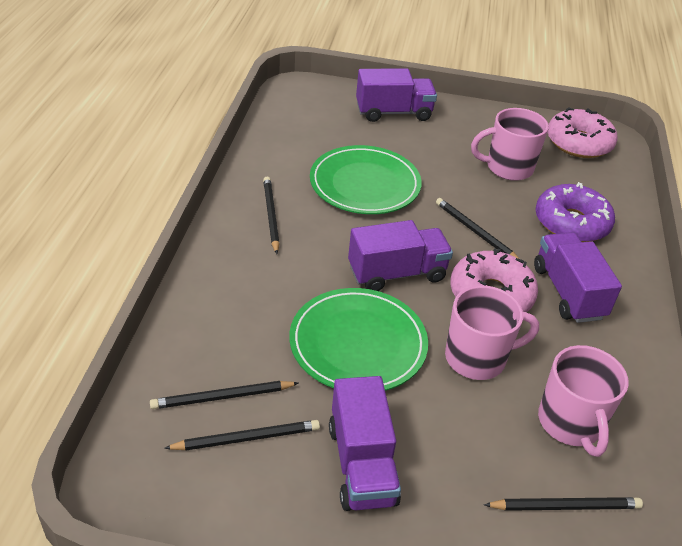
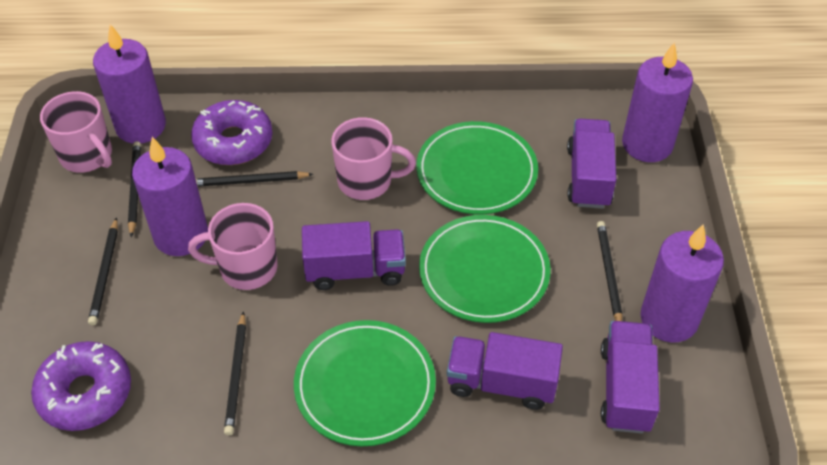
green plate: [289,288,428,391] [310,145,422,214] = 2 -> [294,320,436,446] [416,121,538,215] [419,215,551,323] = 3
pink donut: [450,248,538,312] [547,107,618,158] = 2 -> none = 0
purple candle: none = 0 -> [93,24,166,144] [132,137,208,256] [622,42,693,162] [640,224,724,342] = 4
purple donut: [535,182,615,242] = 1 -> [31,341,131,431] [191,100,273,165] = 2

